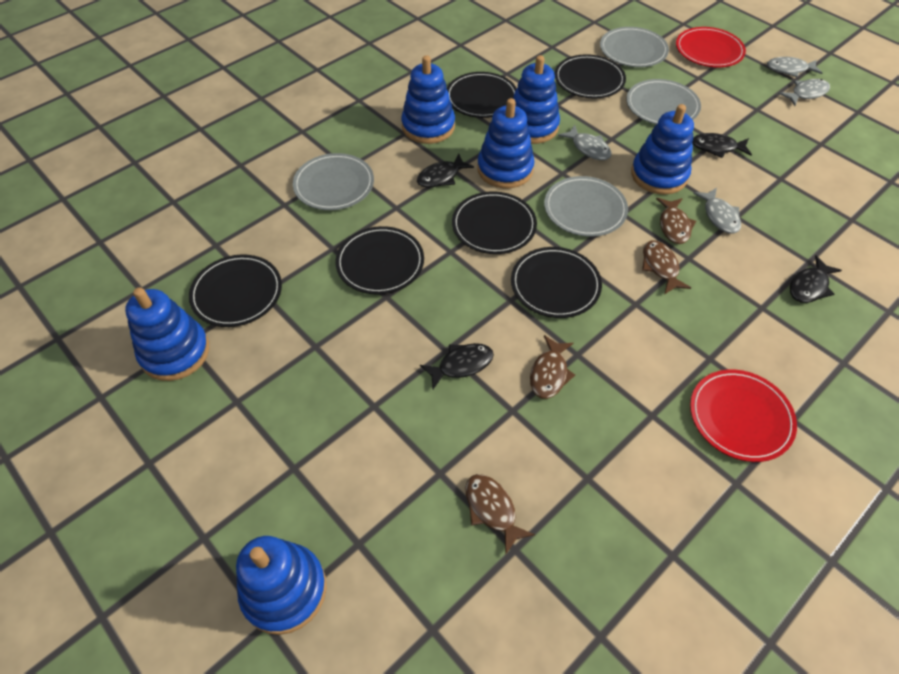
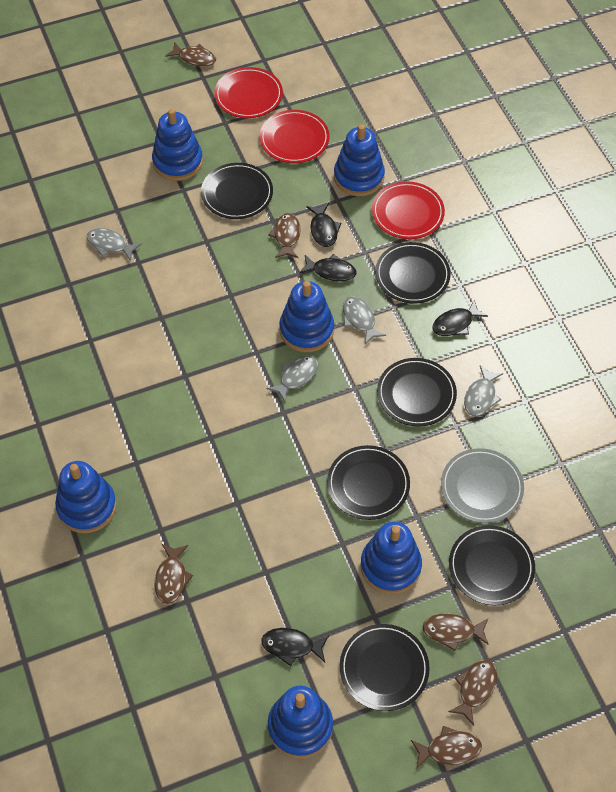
brown fish: [465,474,535,554] [530,335,575,399] [642,240,691,294] [656,198,696,244] = 4 -> [155,543,193,604] [166,42,216,67] [268,213,301,258] [411,726,482,769] [423,614,489,651] [448,659,497,726] = 6
grey plate: [293,153,374,210] [544,176,628,237] [600,27,669,67] [626,79,701,124] = 4 -> [441,448,524,523] = 1
red plate: [676,27,746,67] [690,370,797,462] = 2 -> [214,67,283,118] [259,110,329,163] [372,181,445,239] = 3

